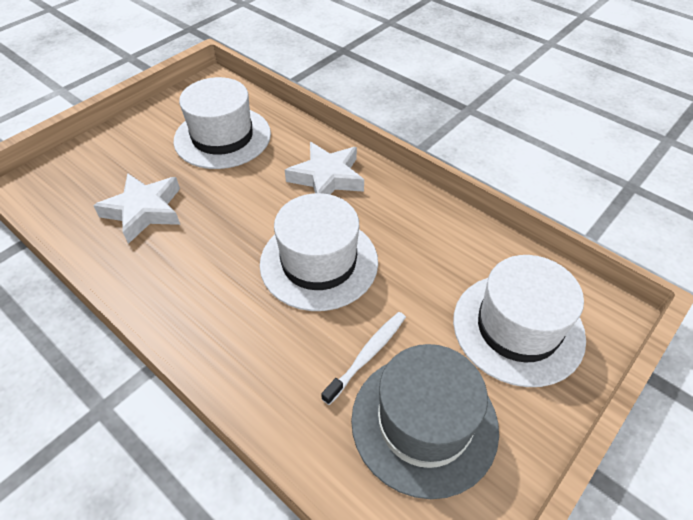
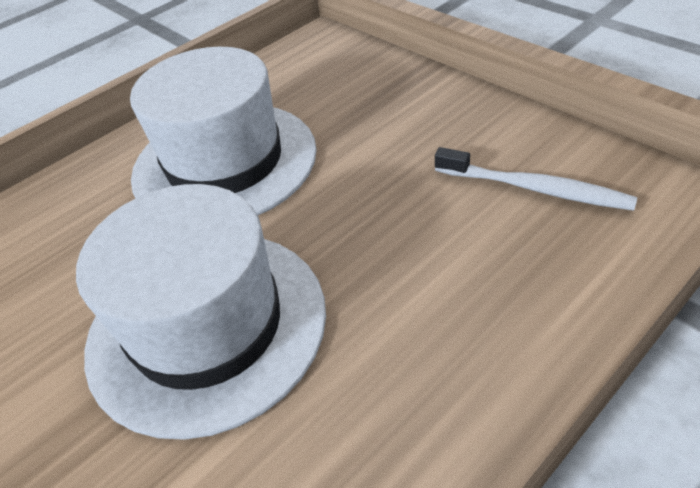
grey hat: [351,344,499,499] = 1 -> none = 0
white hat: [173,77,271,169] [260,193,378,311] [453,255,586,387] = 3 -> [76,184,326,440] [130,47,317,215] = 2
white star: [93,173,180,244] [285,142,364,194] = 2 -> none = 0

